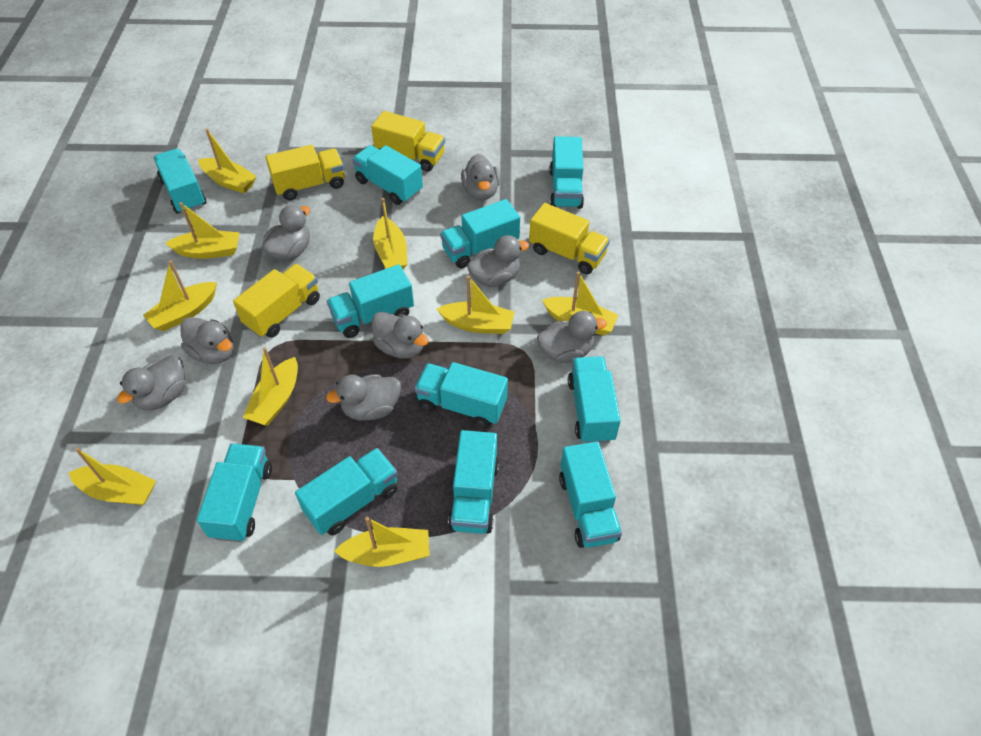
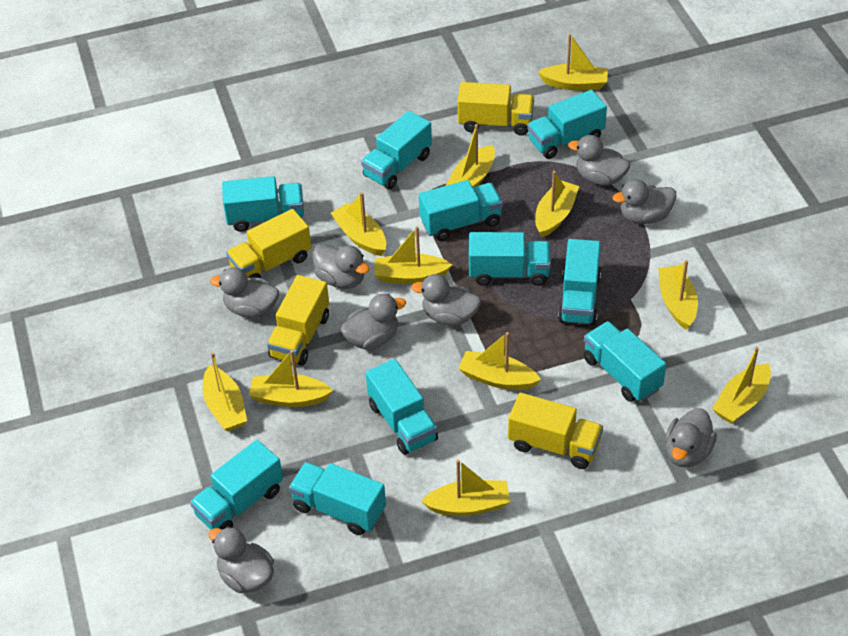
turquoise truck: [154,149,207,213] [197,444,272,542] [295,448,398,535] [327,264,414,338] [352,145,423,205] [415,362,508,428] [440,199,520,269] [448,430,499,534] [549,136,584,209] [559,441,622,548] [568,356,621,443] = 11 -> [190,440,283,530] [222,176,304,232] [289,462,386,535] [361,111,432,189] [366,359,438,455] [419,180,503,241] [469,232,551,286] [527,90,607,159] [558,239,601,325] [583,321,666,402] = 10
yellow boat: [68,447,156,505] [143,260,217,331] [165,202,240,259] [198,129,257,193] [242,347,298,426] [334,517,430,567] [373,198,407,269] [437,275,514,334] [542,271,618,335] = 9 -> [203,352,247,431] [249,350,333,407] [331,192,386,256] [375,226,452,284] [421,459,510,516] [445,124,495,187] [458,332,541,390] [535,171,579,237] [538,33,608,90] [658,260,698,330] [712,347,771,424] = 11

